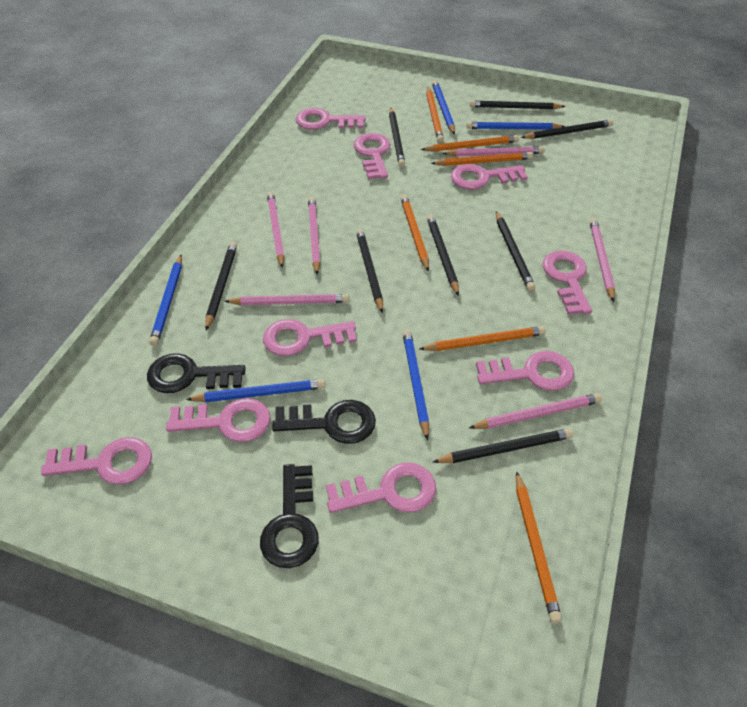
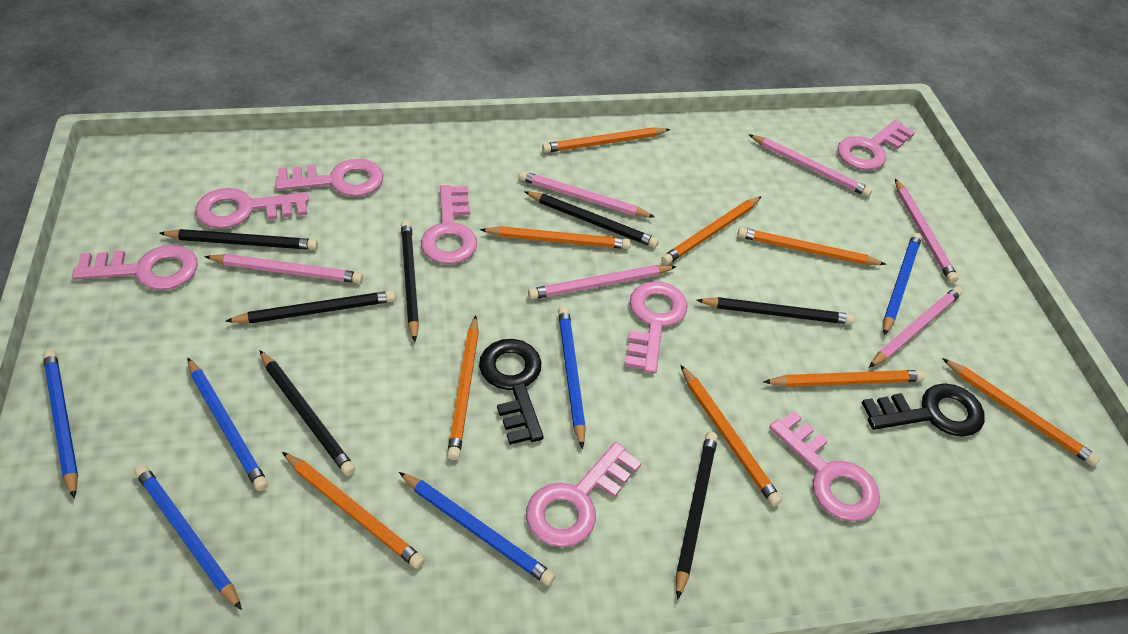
black key: [147,353,246,393] [260,464,319,568] [272,400,376,444] = 3 -> [479,339,544,445] [862,383,984,437] = 2
black pencil: [205,242,237,330] [356,229,383,313] [389,108,405,167] [427,214,459,296] [433,428,573,463] [470,100,566,109] [496,211,535,291] [521,119,613,139] = 8 -> [159,229,318,250] [225,291,396,324] [260,351,355,476] [401,220,419,342] [524,191,659,248] [676,432,718,600] [696,297,855,325] = 7
blue pencil: [149,255,182,346] [186,379,326,402] [403,329,429,440] [432,80,455,135] [466,122,565,130] = 5 -> [43,350,78,499] [134,465,242,610] [188,358,268,491] [399,472,555,586] [558,306,586,449] [883,233,922,336] = 6
orange pencil: [401,195,429,272] [420,326,546,351] [421,135,519,152] [426,87,444,143] [431,152,533,166] [516,471,562,623] = 6 -> [282,452,425,569] [447,315,479,460] [480,226,631,249] [542,127,671,153] [661,196,762,265] [680,365,782,506] [737,227,886,265] [763,370,925,387] [942,358,1100,466] = 9
pink key: [41,437,152,485] [166,398,271,442] [263,319,357,356] [296,108,365,130] [326,462,436,513] [354,133,390,179] [451,164,528,189] [476,351,574,391] [543,251,592,314] = 9 -> [72,245,198,290] [195,188,309,229] [275,159,383,197] [421,185,477,264] [526,442,641,547] [625,281,687,374] [769,411,880,522] [838,120,915,170] = 8

